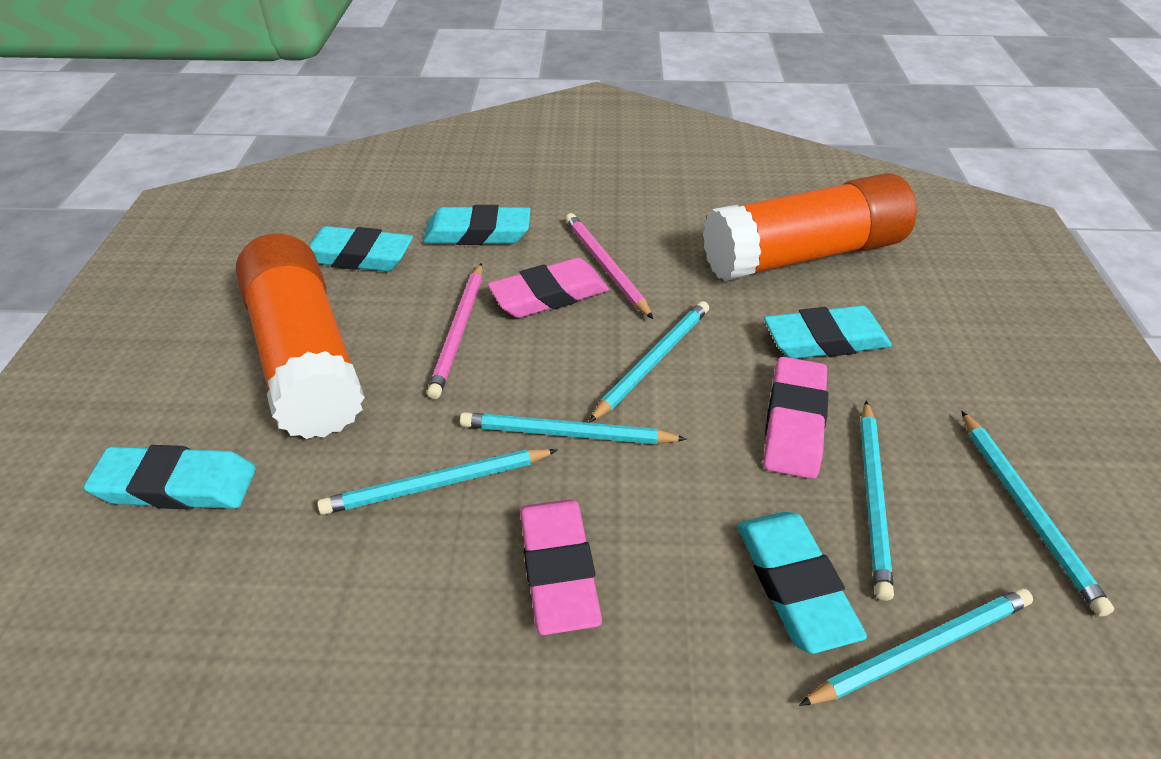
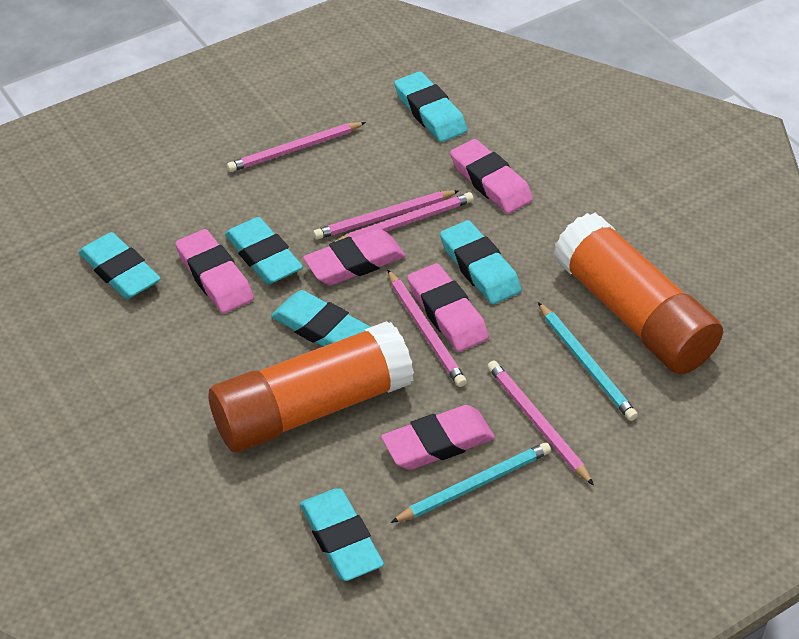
pink eraser: [488,258,609,318] [520,499,602,635] [764,357,828,479] = 3 -> [175,229,254,313] [303,228,406,285] [381,405,495,470] [407,263,489,352] [450,139,533,214] = 5
pink pencil: [427,263,482,399] [565,213,653,319] = 2 -> [227,122,366,172] [313,190,459,240] [334,192,474,242] [387,269,467,387] [487,361,594,486] = 5
turquoise eraser: [84,445,256,510] [308,226,413,272] [423,205,530,245] [737,512,867,653] [764,306,892,359] = 5 -> [79,232,161,299] [225,217,303,284] [271,290,370,347] [300,488,384,581] [394,71,467,142] [440,220,522,305] = 6
turquoise pencil: [317,449,557,515] [460,412,687,444] [589,301,709,422] [799,588,1033,706] [860,400,894,601] [961,411,1114,616] = 6 -> [391,442,551,523] [538,302,638,421] = 2

